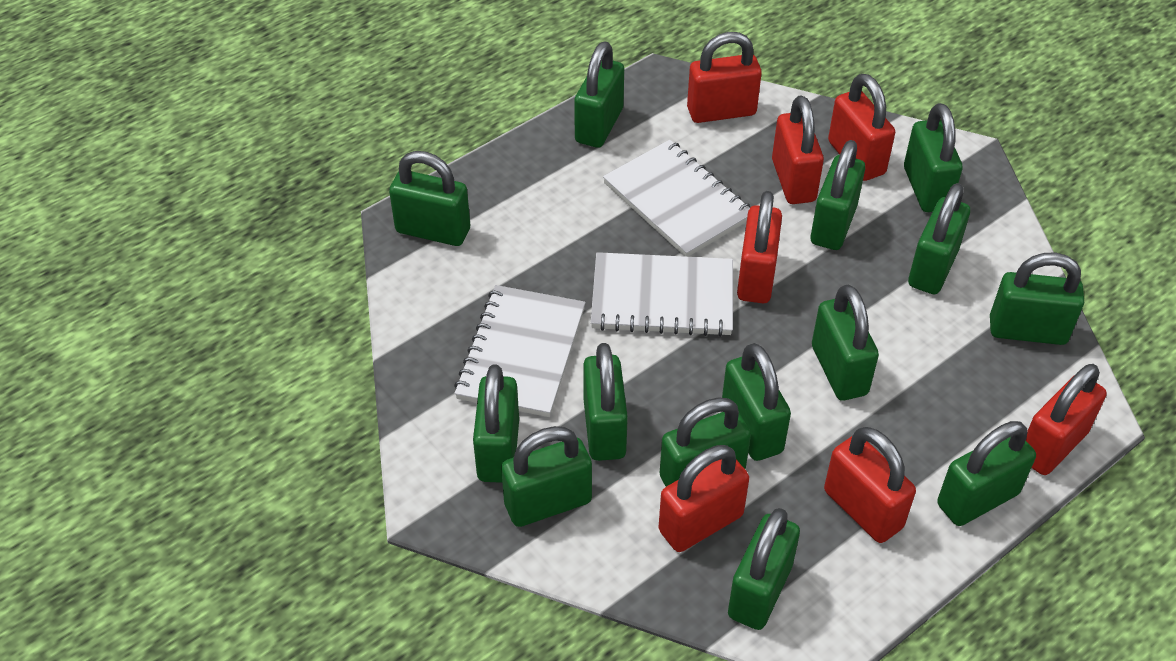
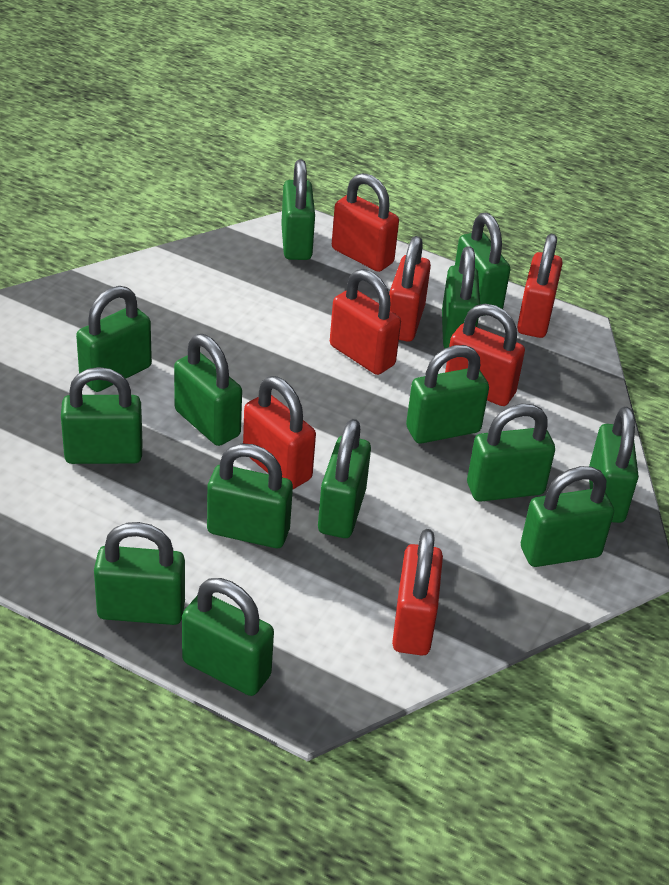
white notebook: [454,285,586,417] [591,252,733,337] [603,140,750,257] = 3 -> none = 0

